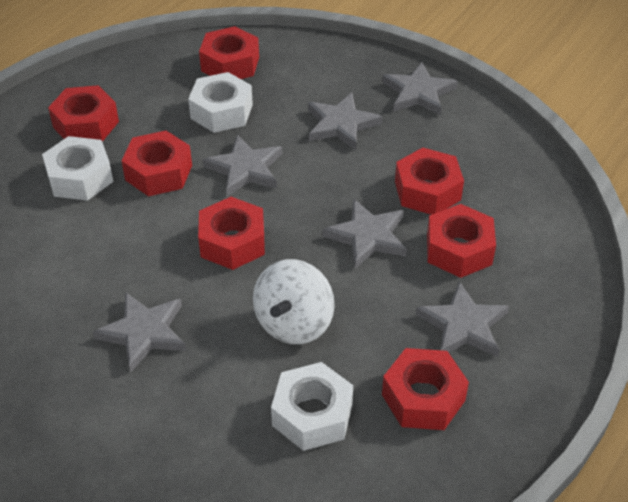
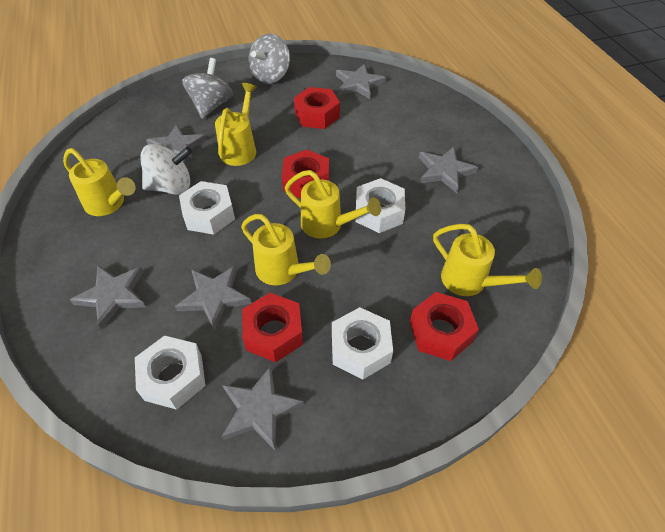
grey spinning top: none = 0 -> [182,58,233,119] [249,34,290,84] = 2
red nut: [48,85,119,142] [121,131,192,196] [198,197,265,270] [199,26,259,79] [382,348,469,430] [395,148,464,215] [427,204,496,278] = 7 -> [242,293,303,362] [282,150,329,199] [294,87,340,129] [410,292,479,361] = 4
white nut: [42,136,113,201] [188,72,253,133] [271,362,353,451] = 3 -> [135,336,206,410] [179,181,235,235] [332,307,393,379] [355,178,405,233] = 4
yellow watering can: none = 0 -> [63,148,136,216] [215,83,257,166] [241,214,331,285] [285,170,381,238] [433,224,542,296] = 5

